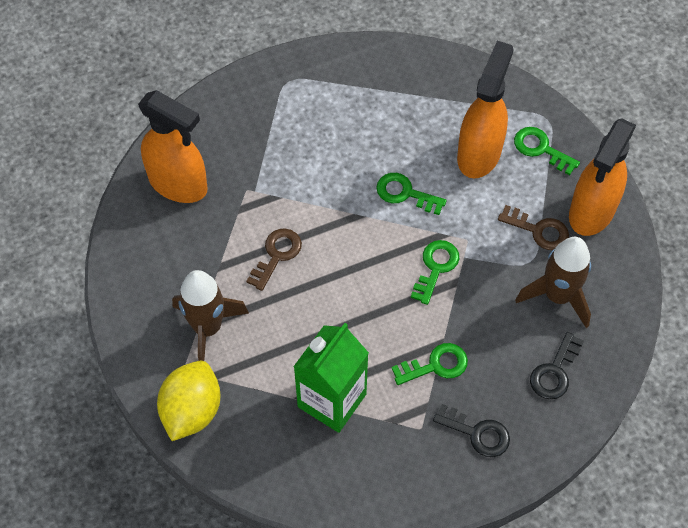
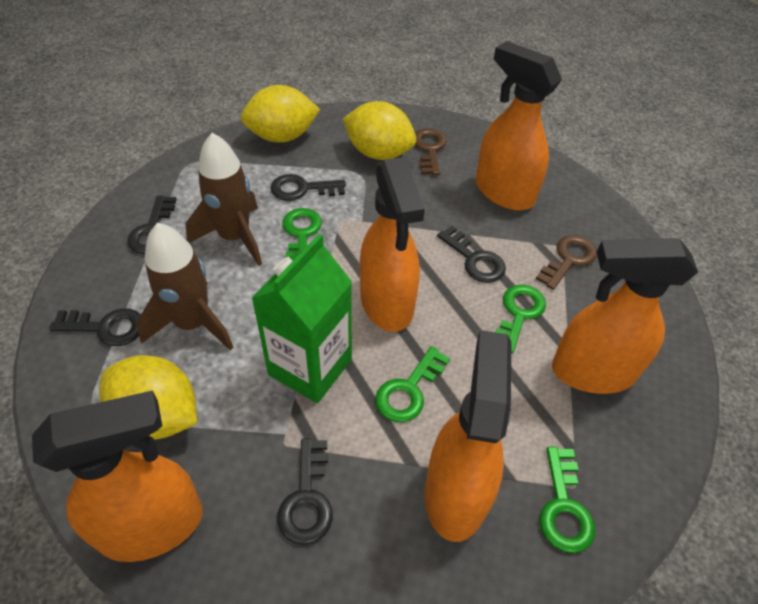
black key: [433,404,510,457] [530,332,584,399] = 2 -> [49,308,141,346] [127,195,177,254] [270,174,346,201] [277,438,333,545] [437,226,506,283] = 5
orange spray bottle: [138,90,208,203] [457,41,514,178] [569,118,636,236] = 3 -> [32,390,203,562] [360,157,425,332] [425,330,511,542] [476,41,562,210] [552,238,698,394] = 5
yellow lemon: [157,361,220,441] = 1 -> [99,355,197,440] [241,85,320,143] [342,101,417,160] = 3

